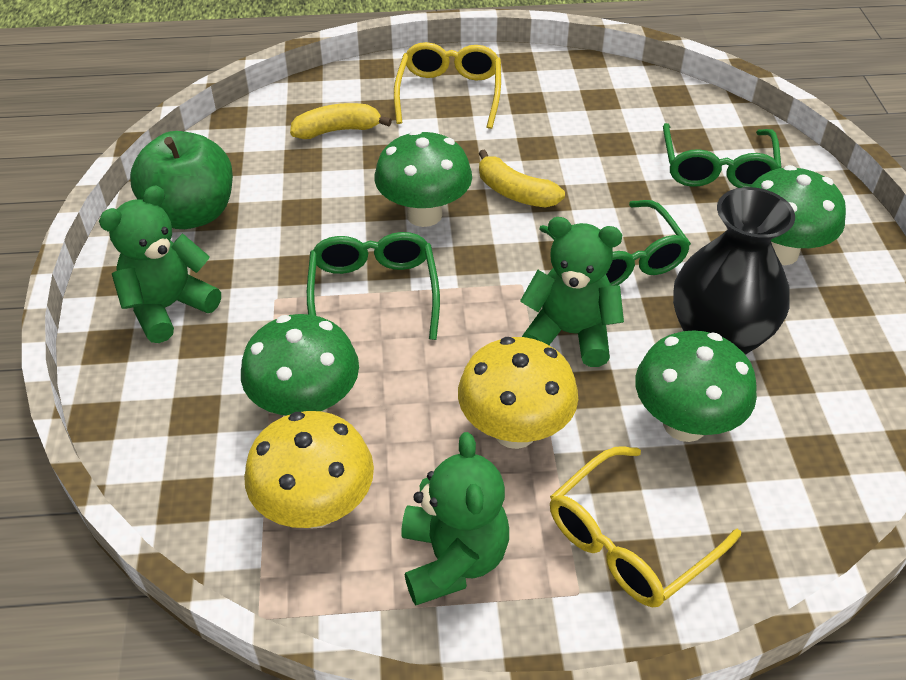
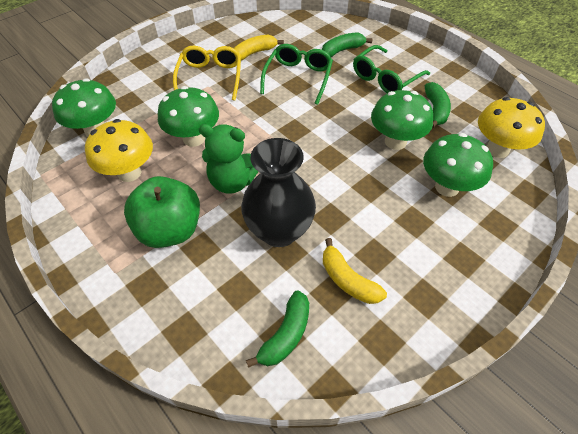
green banana: none = 0 -> [246,290,309,368] [322,32,372,57] [425,82,451,128] = 3
green glasses: [307,232,440,340] [539,200,691,286] [663,123,782,188] = 3 -> [260,44,333,105] [353,45,430,93] = 2
green teddy bear: [99,186,221,343] [401,432,509,606] [520,217,624,367] = 3 -> [199,124,258,194] = 1
yellow glasses: [394,42,501,129] [550,446,741,607] = 2 -> [173,46,241,101] = 1

